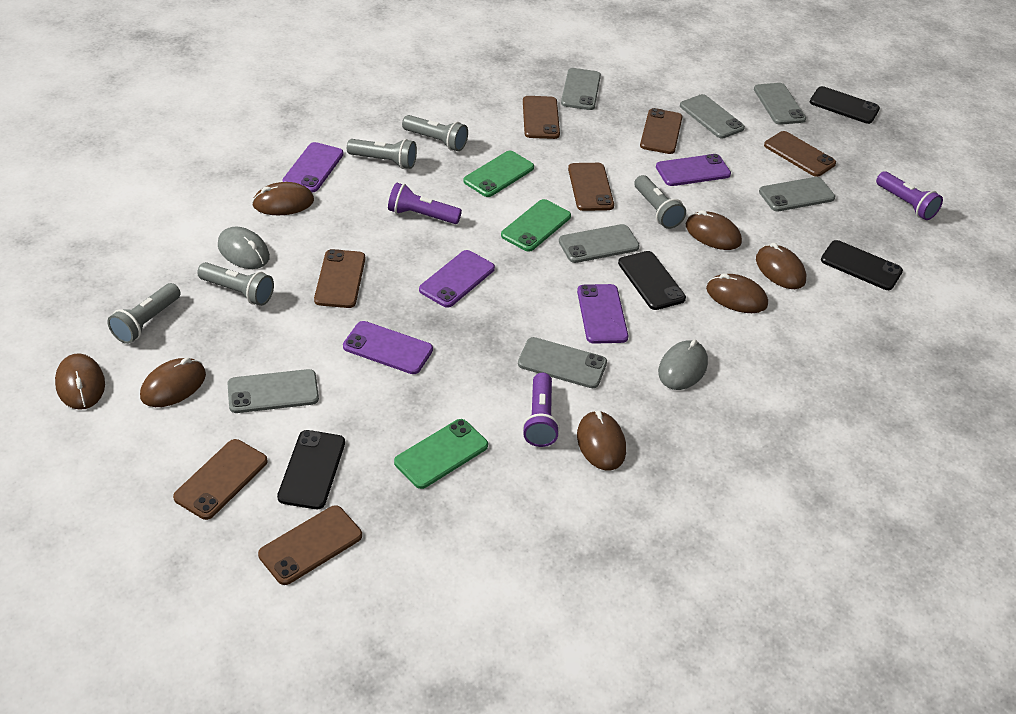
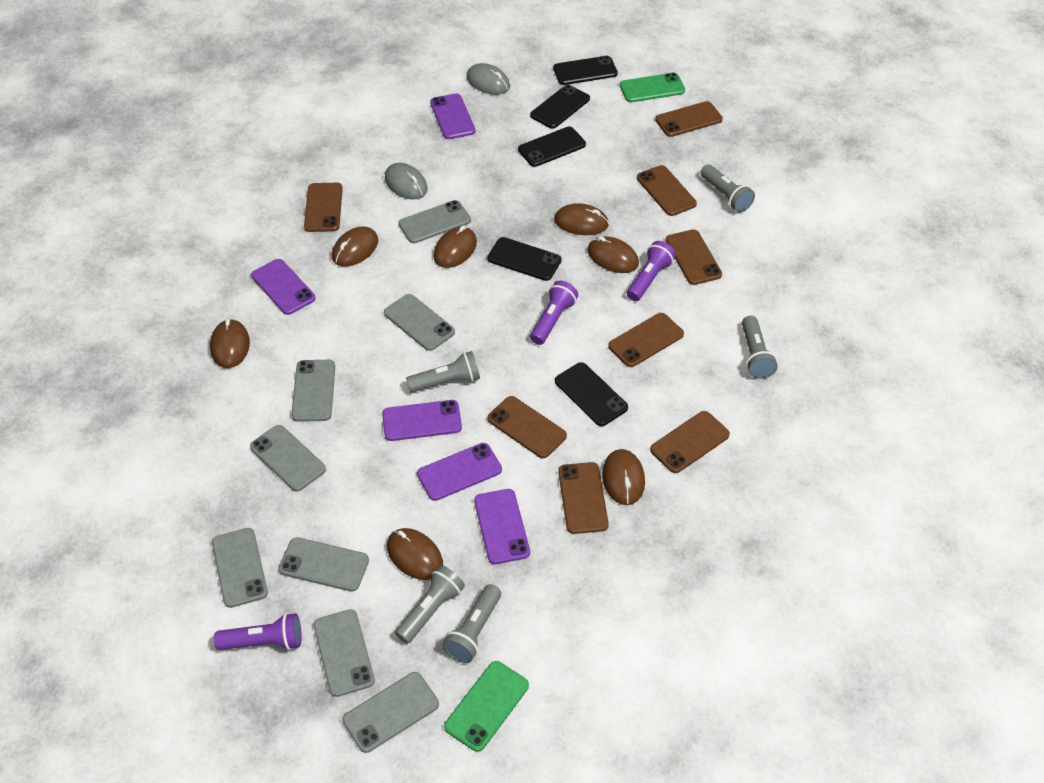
black phone: [277,430,345,509] [618,251,686,310] [810,86,880,124] [821,240,903,290] = 4 -> [487,237,562,281] [518,127,586,167] [530,85,590,129] [553,56,618,85] [555,362,628,426] = 5
brown phone: [173,439,268,520] [258,505,362,585] [314,249,365,308] [523,96,560,139] [568,163,614,211] [640,108,682,154] [764,131,836,177] = 7 -> [304,183,343,232] [487,396,567,458] [558,462,609,534] [608,313,684,367] [637,165,697,216] [650,411,730,473] [655,101,723,137] [666,229,722,285] = 8
green phone: [394,419,488,489] [463,151,534,197] [501,199,571,251] = 3 -> [444,661,529,752] [620,73,685,102] = 2
grey phone: [228,369,319,413] [518,337,607,388] [559,224,640,263] [561,68,601,110] [680,94,745,138] [754,83,806,125] [759,177,835,211] = 7 -> [212,528,268,608] [250,425,326,492] [279,537,369,592] [291,360,335,422] [313,609,375,697] [342,672,439,753] [384,294,455,351] [398,200,471,243] = 8

